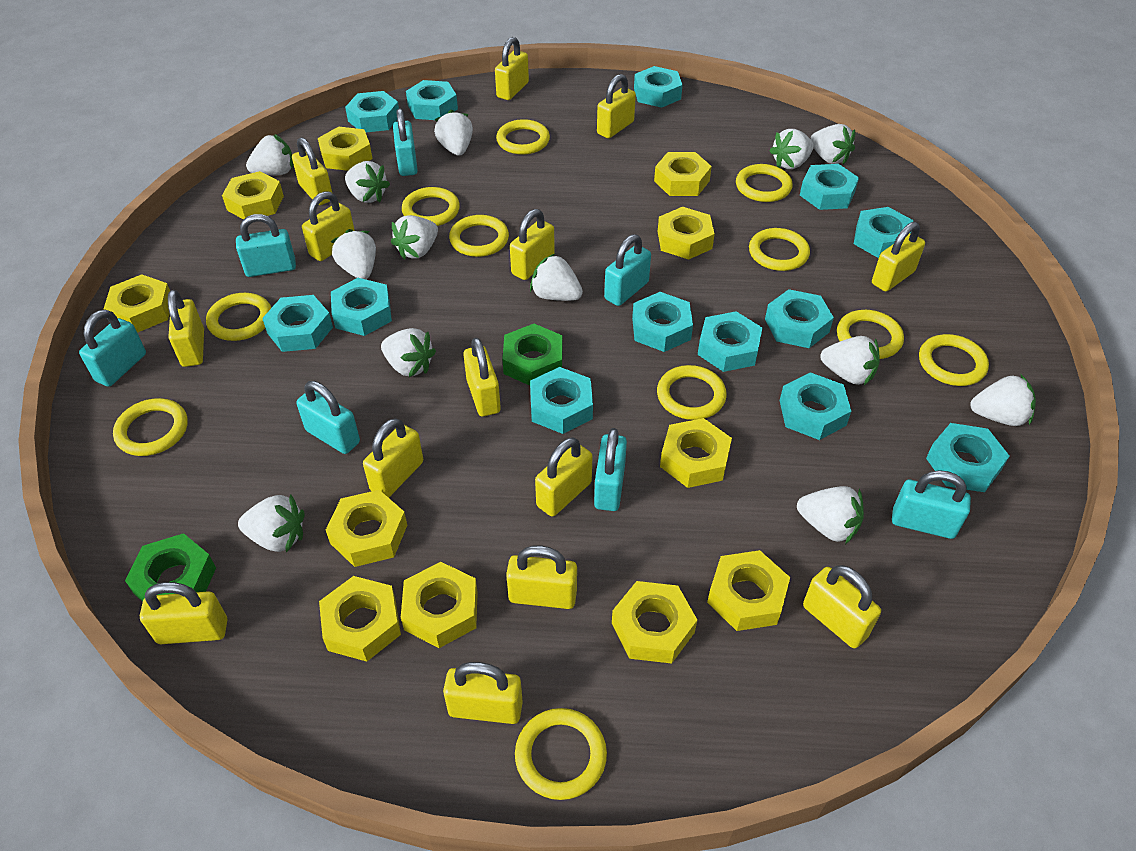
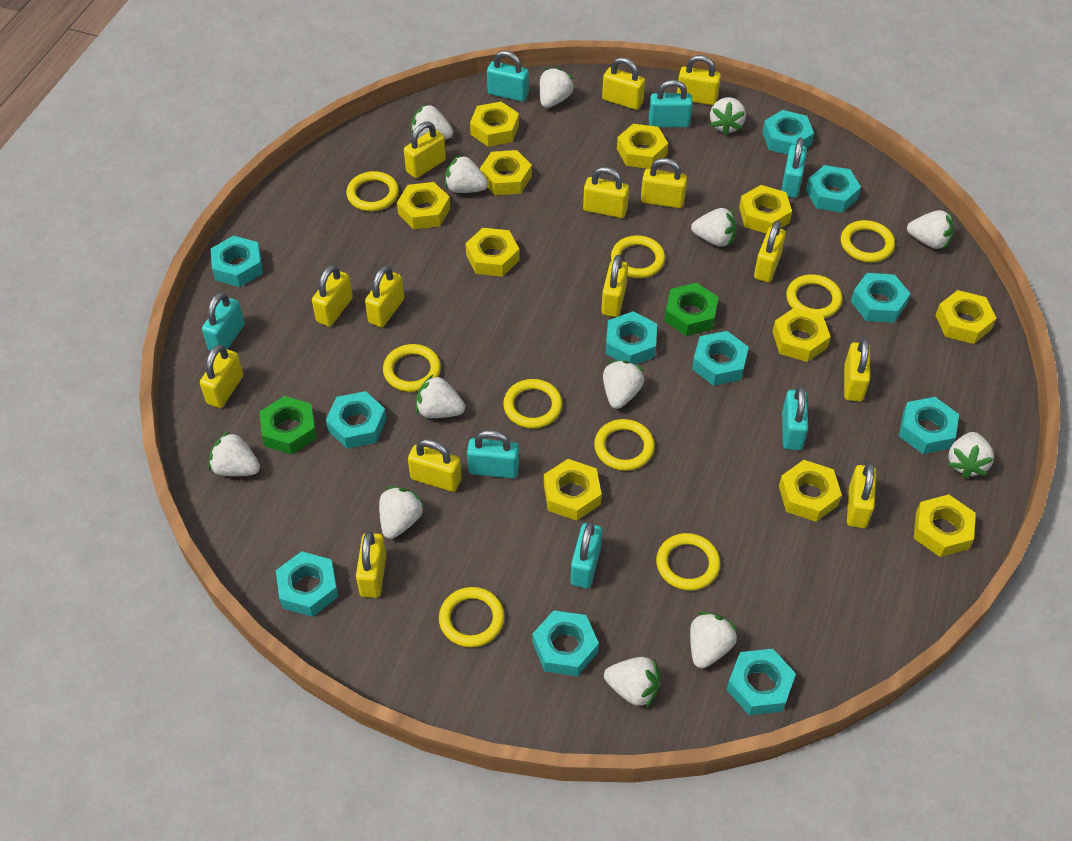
turquoise nut: [262,295,333,352] [331,278,392,336] [345,91,399,132] [406,80,458,120] [530,367,593,434] [632,292,693,352] [634,66,683,108] [698,311,762,372] [765,289,834,348] [780,372,851,440] [800,164,859,210] [854,207,913,258] [926,423,1009,492] = 13 -> [211,236,263,287] [276,551,338,617] [326,391,387,449] [533,610,599,676] [606,311,657,365] [692,331,749,386] [727,649,796,715] [762,110,814,155] [806,165,861,213] [851,273,911,323] [899,397,959,454] = 11
yellow ring: [113,398,188,456] [206,293,272,341] [402,187,460,226] [449,215,509,257] [496,119,550,155] [515,708,607,800] [657,365,727,420] [736,164,793,202] [749,228,810,271] [837,310,904,359] [919,334,989,386] = 11 -> [346,171,399,211] [383,344,441,392] [439,587,505,647] [503,379,562,429] [594,419,655,471] [611,236,665,278] [656,533,720,591] [786,274,842,318] [841,220,895,262] = 9

